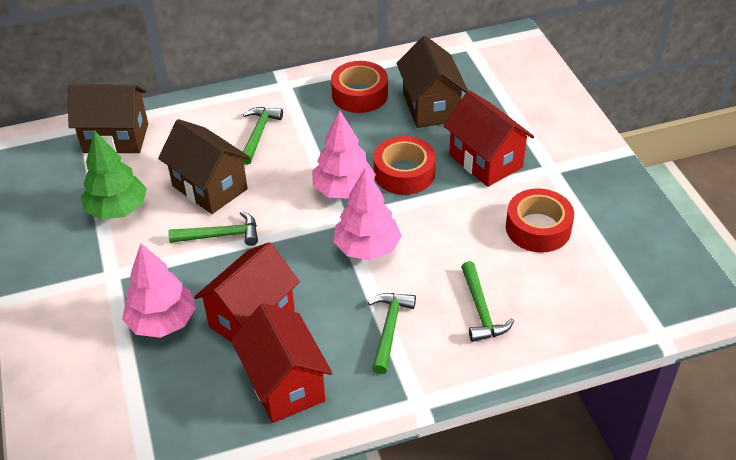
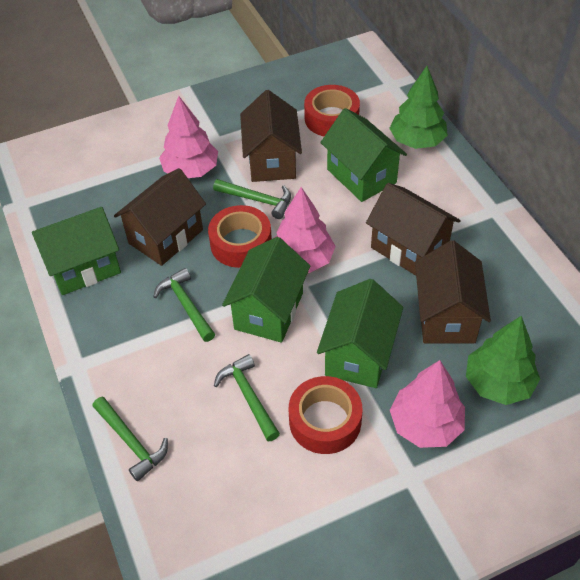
brown house: [68,84,148,153] [158,119,251,214] [396,36,468,128] = 3 -> [114,168,206,266] [240,90,302,182] [366,183,461,276] [415,240,491,343] = 4
green house: none = 0 -> [32,207,121,295] [222,237,310,343] [317,279,403,388] [320,108,407,202] = 4
green tree: [81,130,147,220] = 1 -> [389,66,448,149] [466,316,540,405] = 2
red house: [194,242,300,342] [231,303,332,423] [444,90,534,187] = 3 -> none = 0

